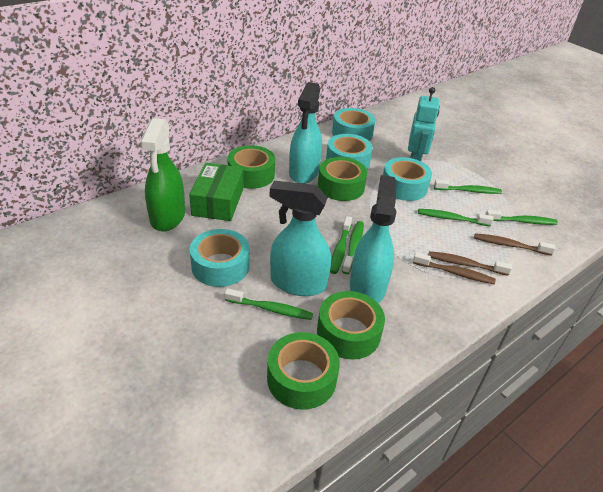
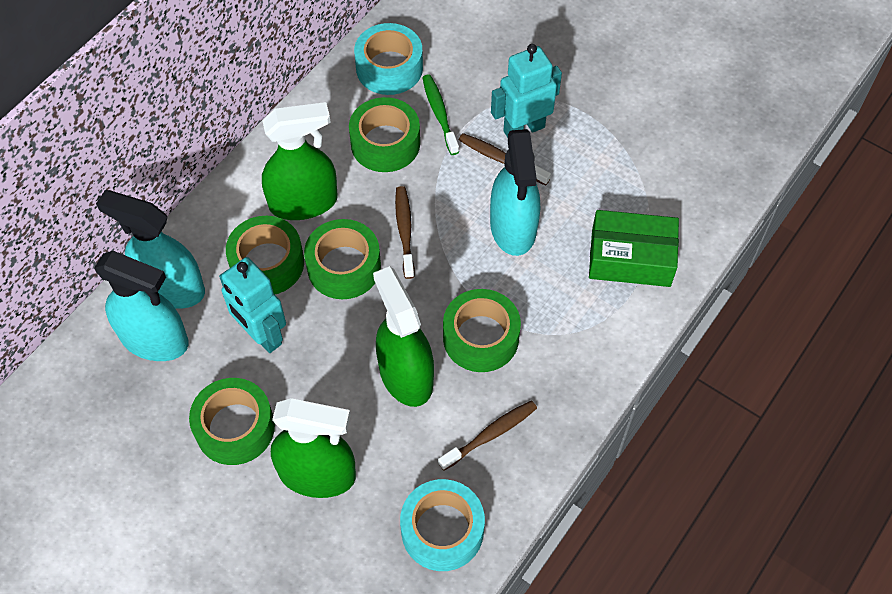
green spray bottle: [140,118,185,231] = 1 -> [262,102,338,220] [271,398,356,498] [373,266,434,407] = 3
green tape: [227,145,275,189] [267,332,340,410] [317,291,385,359] [318,157,367,201] = 4 -> [189,378,275,465] [226,216,304,294] [304,219,381,299] [349,97,420,172] [443,289,521,372] = 5
green toothbrush: [224,288,313,320] [330,216,352,274] [342,221,364,274] [418,209,494,226] [434,180,502,194] [485,210,558,225] = 6 -> [422,74,459,155] = 1
turquoise robot: [408,87,440,161] = 1 -> [219,257,286,353] [491,44,562,138] = 2
turquoise tape: [190,229,249,287] [326,134,373,169] [332,108,375,141] [383,157,432,201] = 4 -> [354,23,423,95] [400,479,485,571] = 2

